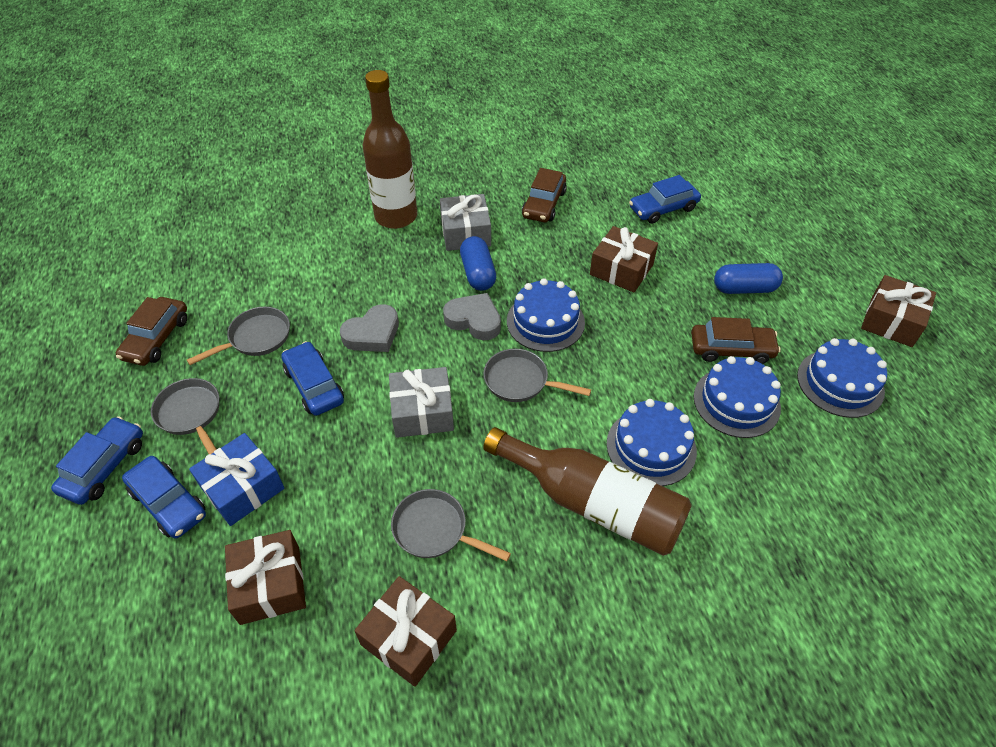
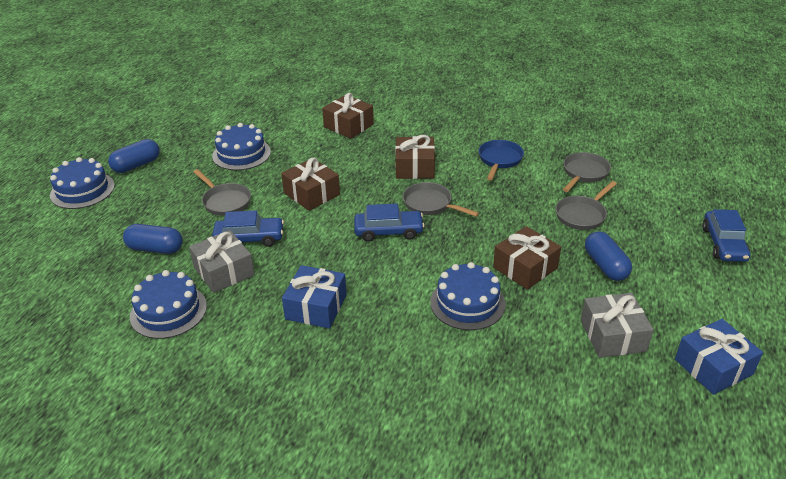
blue capsule: [460,236,496,291] [714,263,783,294] = 2 -> [108,139,160,173] [123,224,183,254] [585,231,632,281] = 3
blue car: [51,416,143,505] [122,456,206,539] [281,341,344,416] [629,175,701,224] = 4 -> [212,210,284,247] [354,204,425,242] [702,209,750,262] = 3
blue gift: [189,433,284,526] = 1 -> [282,265,347,329] [675,319,763,395] = 2
blue pan: none = 0 -> [478,140,524,181] = 1
brown bottle: [363,70,417,229] [483,427,692,556] = 2 -> none = 0
brown car: [116,297,187,366] [522,168,567,222] [691,317,781,364] = 3 -> none = 0
grey heart: [340,304,399,352] [443,293,501,340] = 2 -> none = 0

